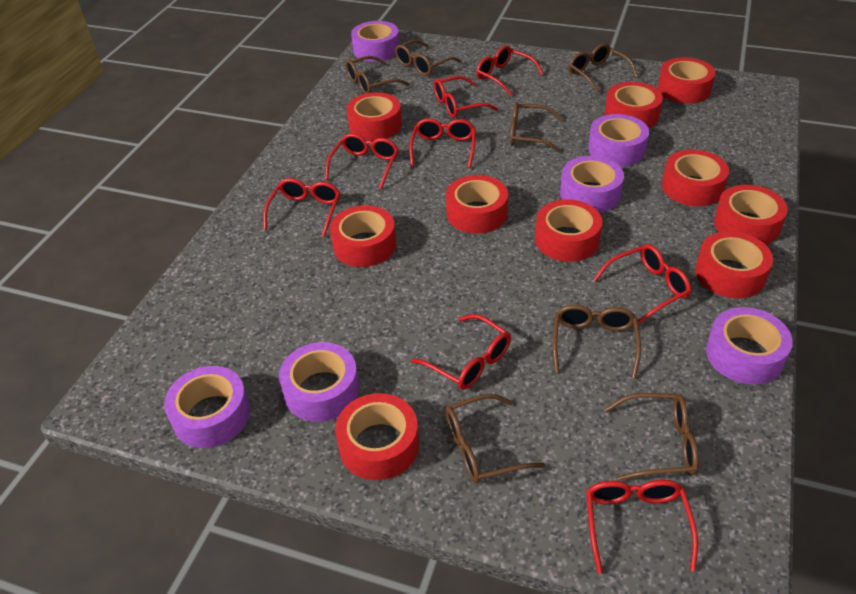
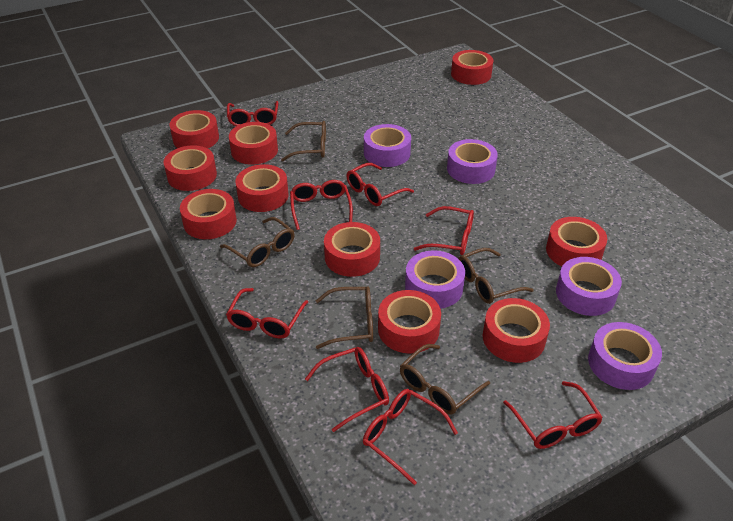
brown glasses: [345,56,409,94] [395,39,461,76] [446,394,545,483] [510,102,563,152] [553,305,641,379] [569,43,638,94] [605,393,699,481] = 7 -> [220,217,295,267] [281,121,326,161] [316,286,373,349] [400,344,490,414] [458,248,534,304] = 5
purple tape: [164,366,250,448] [279,342,360,422] [351,21,399,62] [560,156,624,212] [588,114,649,166] [706,307,793,384] = 6 -> [364,124,411,167] [405,251,465,309] [447,139,498,184] [556,257,622,316] [588,322,662,390] = 5

